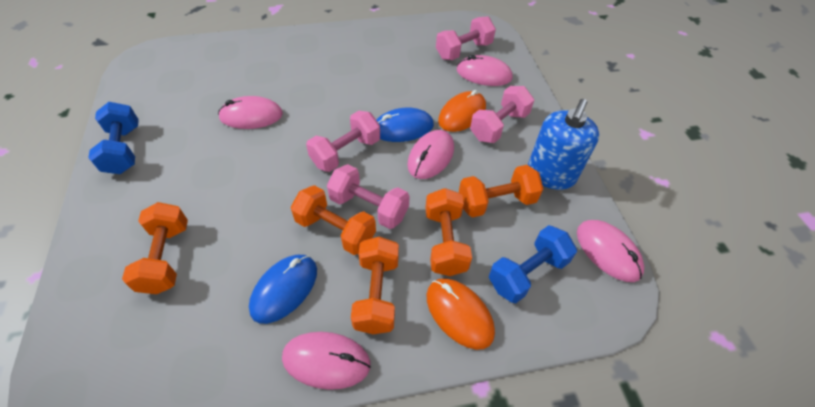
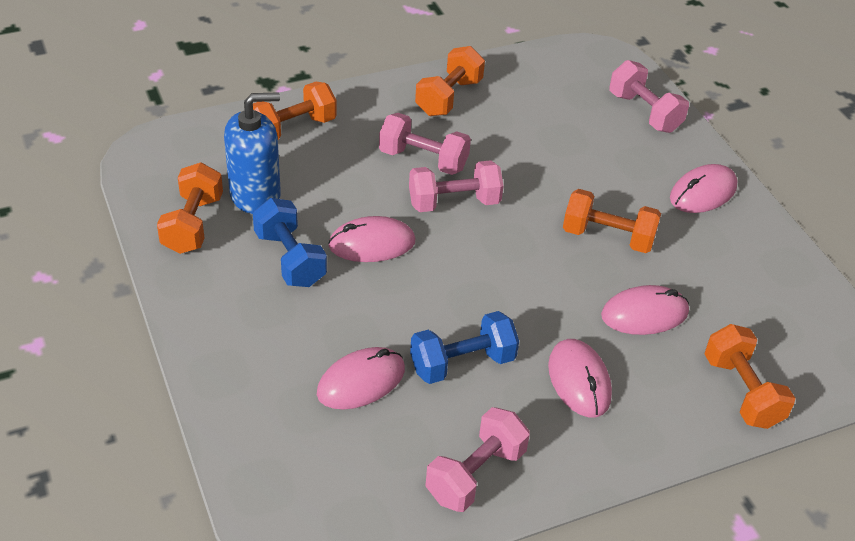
blue mouse: [249,255,317,324] [377,108,434,142] = 2 -> none = 0
orange mouse: [426,278,495,350] [438,90,486,132] = 2 -> none = 0

